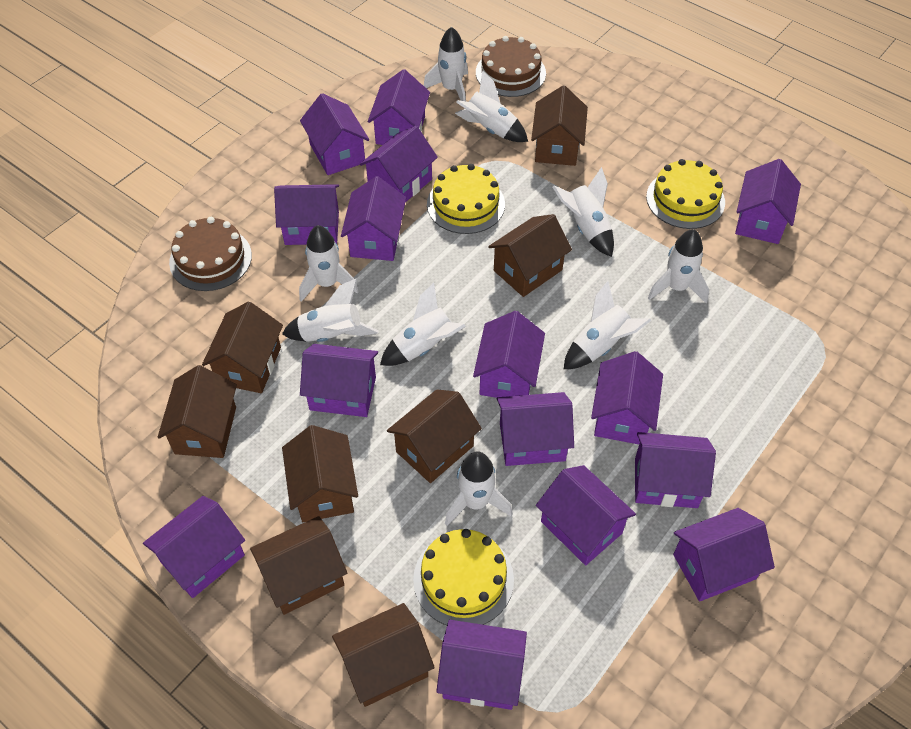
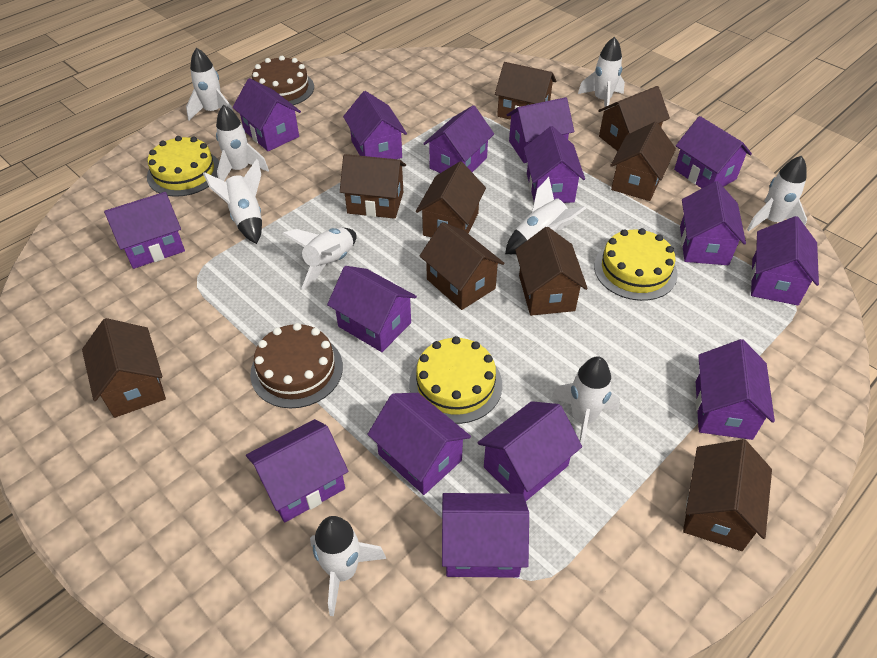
brown house: [158,365,237,458] [202,301,283,393] [250,516,347,615] [282,425,358,522] [332,603,435,707] [387,389,482,483] [488,214,572,297] [531,85,588,166] = 8 -> [82,318,166,418] [340,154,406,219] [416,161,486,237] [420,222,505,310] [495,62,556,120] [515,227,588,316] [598,86,670,151] [610,122,676,201] [683,439,772,551] = 9

